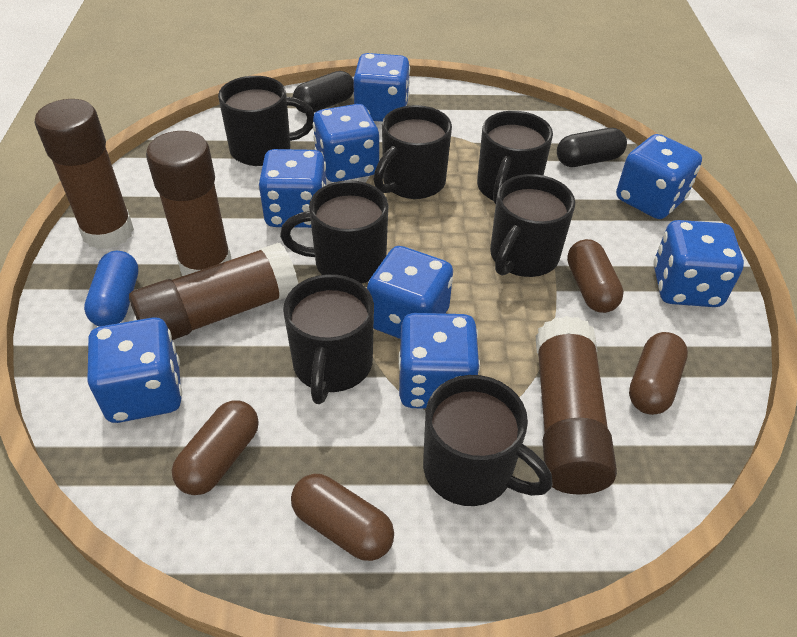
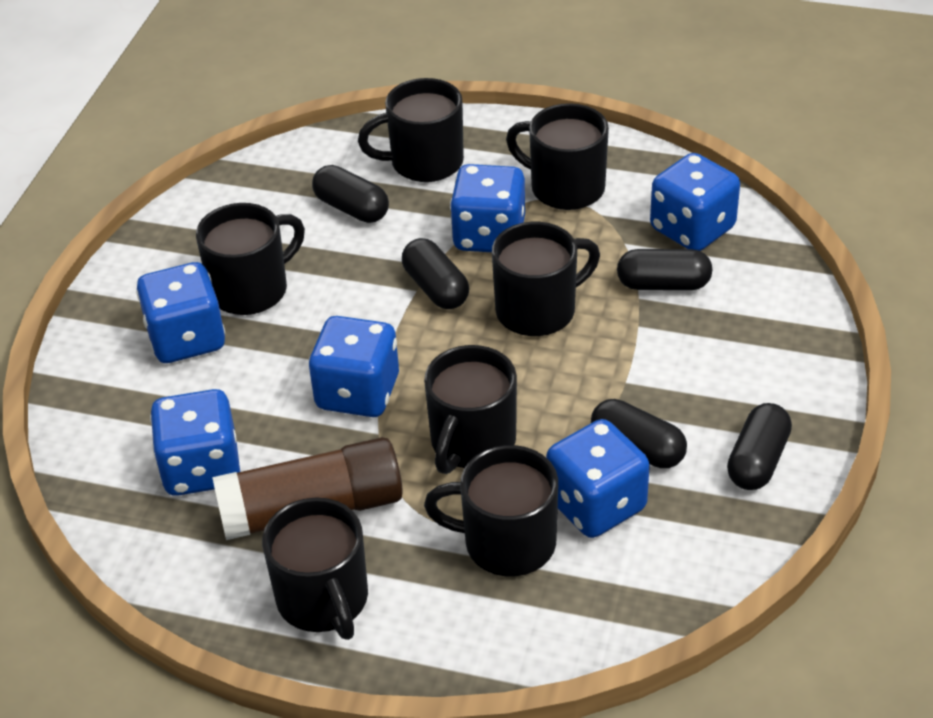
black capsule: [293,71,354,113] [557,128,627,167] = 2 -> [312,165,389,223] [402,238,469,309] [591,399,687,468] [617,249,712,290] [727,403,792,490] = 5
blue capsule: [84,251,138,327] = 1 -> none = 0
blue dice: [87,317,182,423] [258,149,326,228] [313,104,379,182] [353,53,410,122] [367,246,453,339] [398,313,480,409] [616,134,702,219] [653,220,744,307] = 8 -> [136,262,225,363] [150,389,240,496] [309,316,399,417] [450,164,525,252] [546,419,650,538] [650,153,740,251] = 6
brown capsule: [172,400,258,495] [291,474,394,561] [567,239,624,313] [629,332,688,415] = 4 -> none = 0
brown glue stick: [35,99,134,249] [129,243,298,340] [146,131,232,276] [536,316,617,495] = 4 -> [212,437,403,540] = 1

